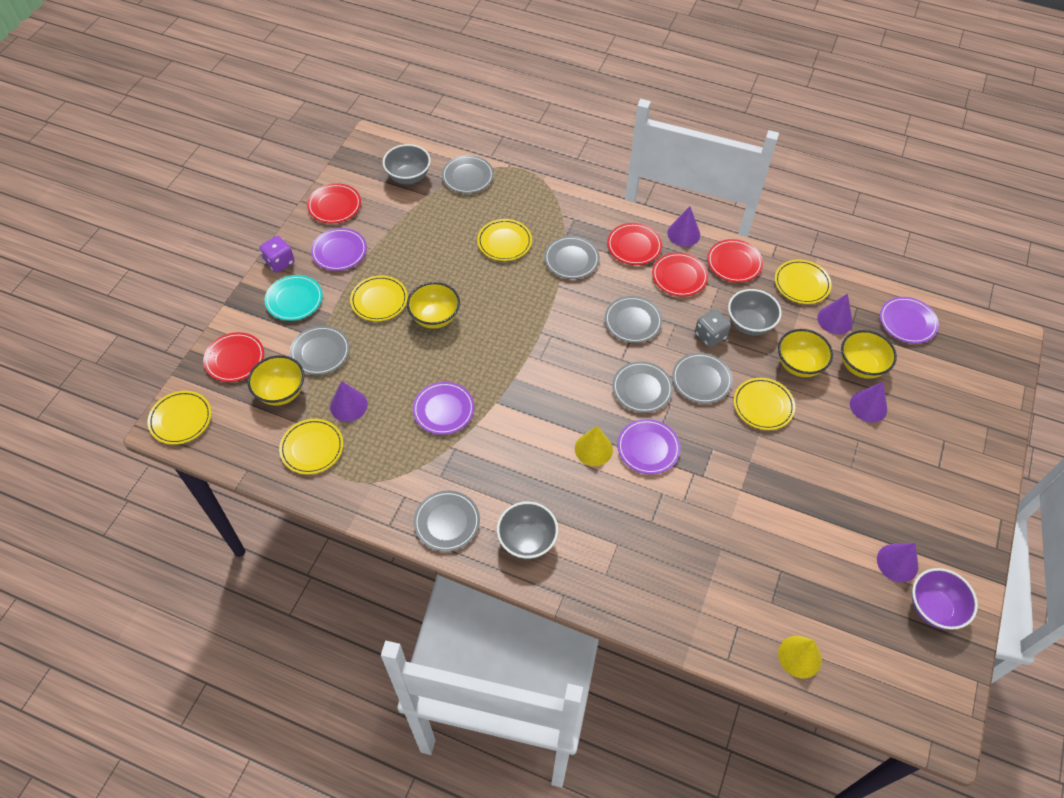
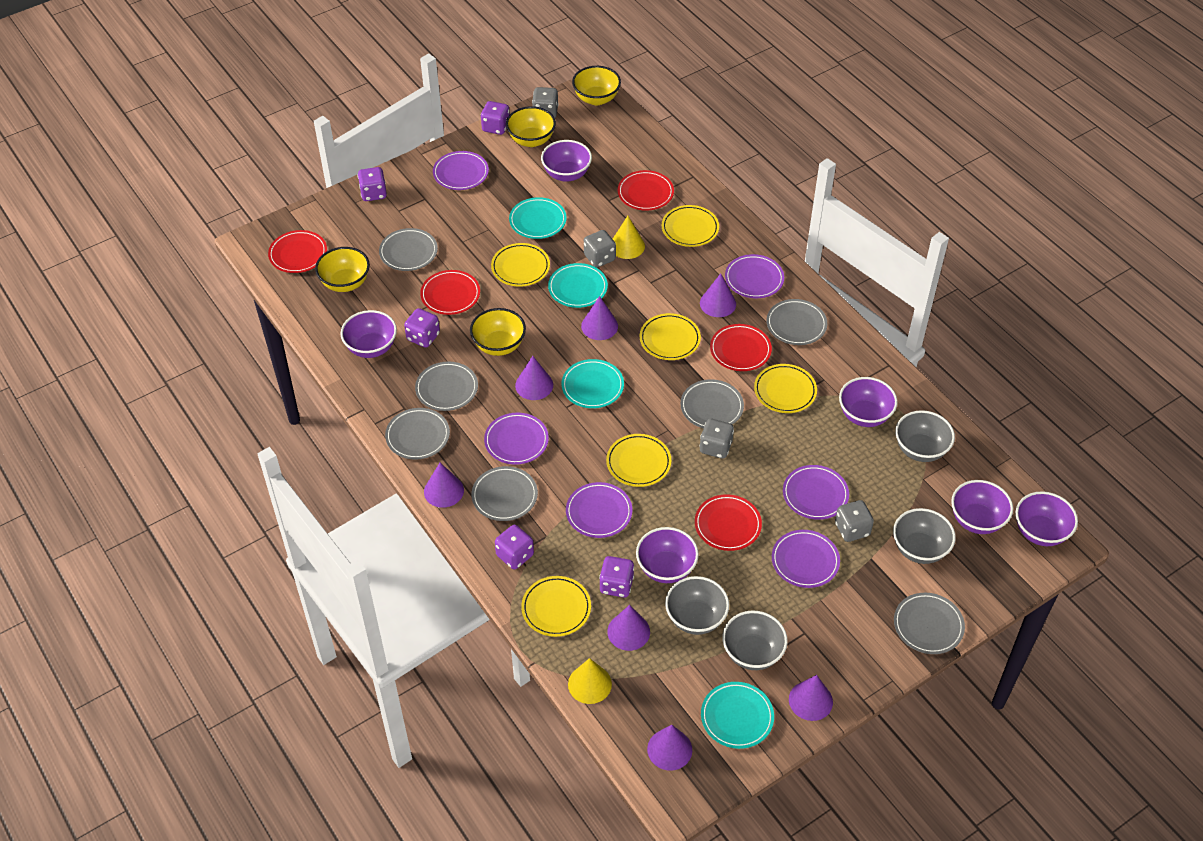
grey bowl: [383,144,431,184] [497,502,558,559] [728,289,782,335] = 3 -> [665,576,729,635] [722,610,788,670] [893,508,956,564] [895,410,955,462] = 4
grey dice: [695,309,731,347] = 1 -> [532,87,558,118] [584,230,616,268] [699,419,734,459] [835,500,874,542] = 4
purple bowl: [912,568,978,630] = 1 -> [340,310,397,358] [541,140,592,182] [636,527,699,583] [839,377,898,427] [951,480,1013,534] [1016,491,1078,546] = 6
purple cone: [330,381,368,422] [667,206,700,247] [817,294,853,334] [850,382,887,422] [877,543,918,582] = 5 -> [424,463,464,508] [515,356,553,400] [581,296,618,340] [607,605,650,651] [647,725,692,771] [700,273,736,317] [789,675,833,721] = 7
purple dice: [259,236,294,273] = 1 -> [357,167,387,201] [404,308,440,348] [481,101,509,135] [495,525,534,569] [599,556,634,598] = 5
purple plate: [311,228,367,271] [413,382,474,435] [617,419,680,475] [880,297,939,344] = 4 -> [433,151,489,190] [484,413,549,465] [566,482,632,538] [725,254,784,298] [772,530,840,588] [783,465,849,520] = 6
turquoise plate: [265,275,323,321] = 1 -> [509,197,567,239] [548,263,608,308] [561,359,624,408] [701,682,774,749] = 4

